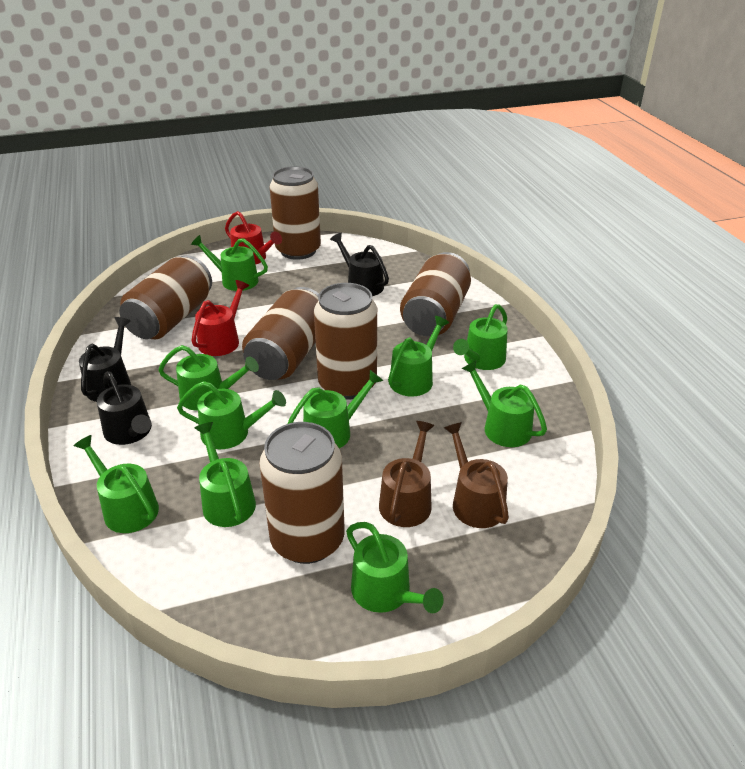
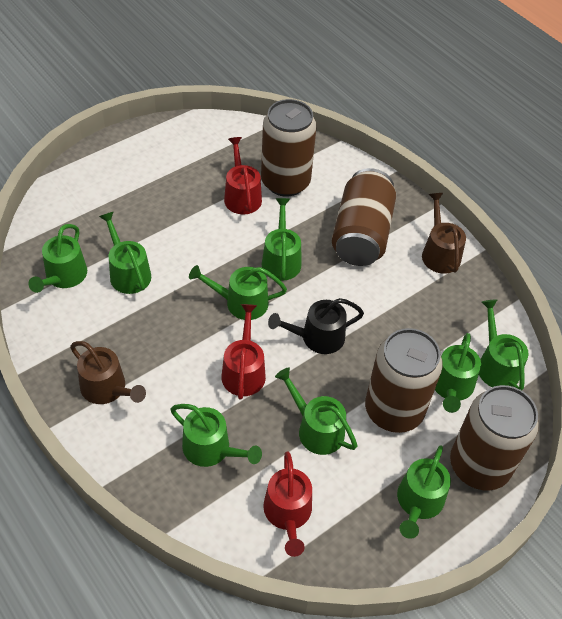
black watering can: [79,317,131,402] [97,371,152,445] [330,233,389,296] = 3 -> [268,298,364,354] = 1
brown can: [119,255,212,339] [242,287,319,380] [259,422,345,564] [270,166,321,260] [314,283,377,400] [400,252,471,336] = 6 -> [261,99,317,197] [332,168,396,266] [365,328,443,433] [450,385,539,491] = 4
green watering can: [74,435,159,533] [158,345,259,411] [177,381,286,449] [191,235,268,291] [195,422,256,527] [288,370,383,448] [346,522,444,613] [388,316,449,396] [453,304,508,370] [462,360,547,447] = 10 -> [28,224,87,293] [99,211,151,294] [170,404,262,467] [189,265,287,320] [261,198,301,281] [275,367,358,455] [397,445,451,539] [435,333,481,413] [479,299,529,390] = 9
red watering can: [191,280,249,356] [225,211,282,264] = 2 -> [222,304,266,400] [224,137,262,214] [263,452,312,557] = 3

